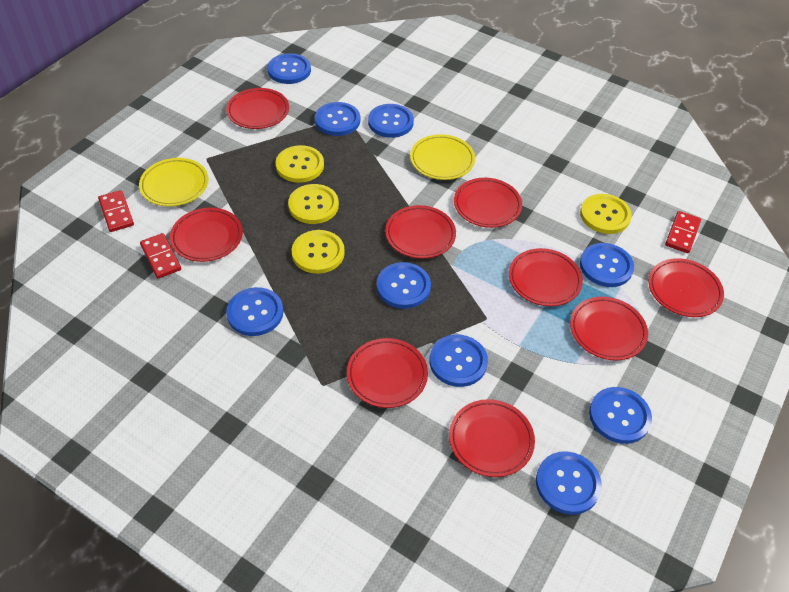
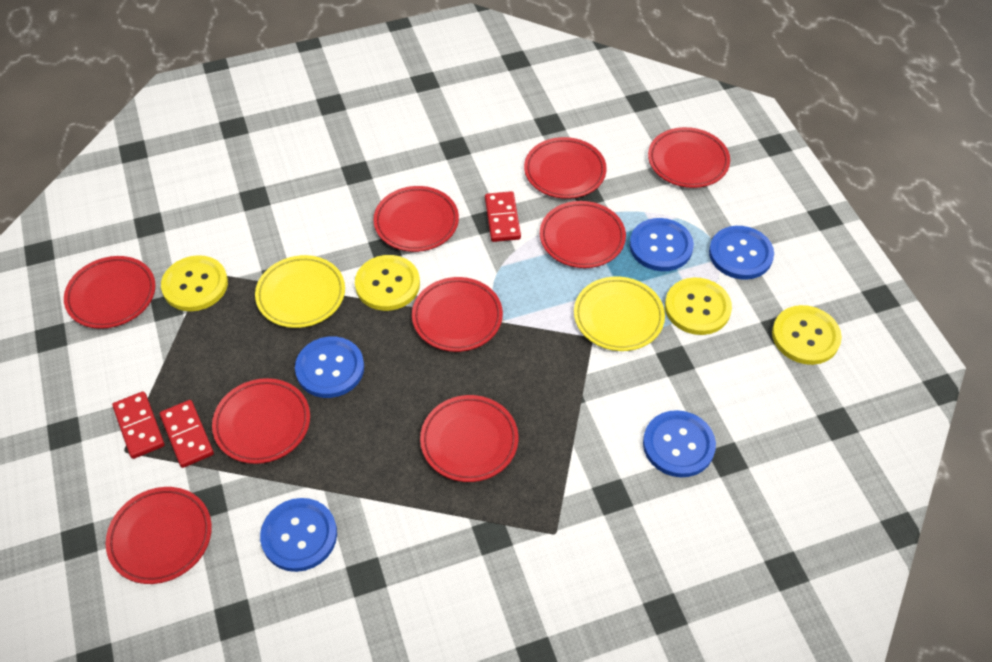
blue button: [226,287,283,336] [267,53,311,84] [315,102,360,136] [368,104,414,138] [377,262,431,309] [429,334,488,387] [536,451,602,515] [580,243,634,287] [589,387,652,444] = 9 -> [260,498,337,572] [295,337,364,398] [630,218,694,271] [643,410,716,477] [709,226,774,280] = 5

